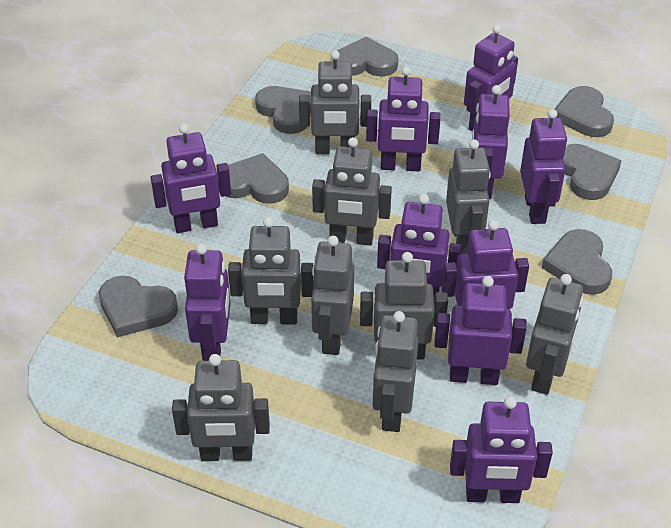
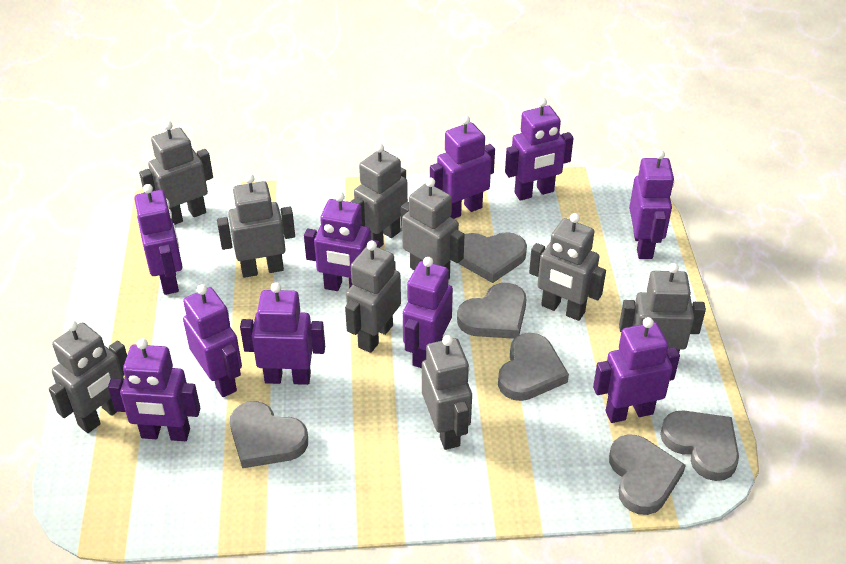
grey heart: [99,276,178,337] [219,153,289,203] [255,86,311,134] [333,37,398,77] [542,229,612,295] [555,86,614,137] [563,144,622,200] = 7 -> [230,401,308,468] [457,283,526,339] [459,232,527,283] [498,333,569,401] [609,434,686,515] [660,410,739,481] = 6

